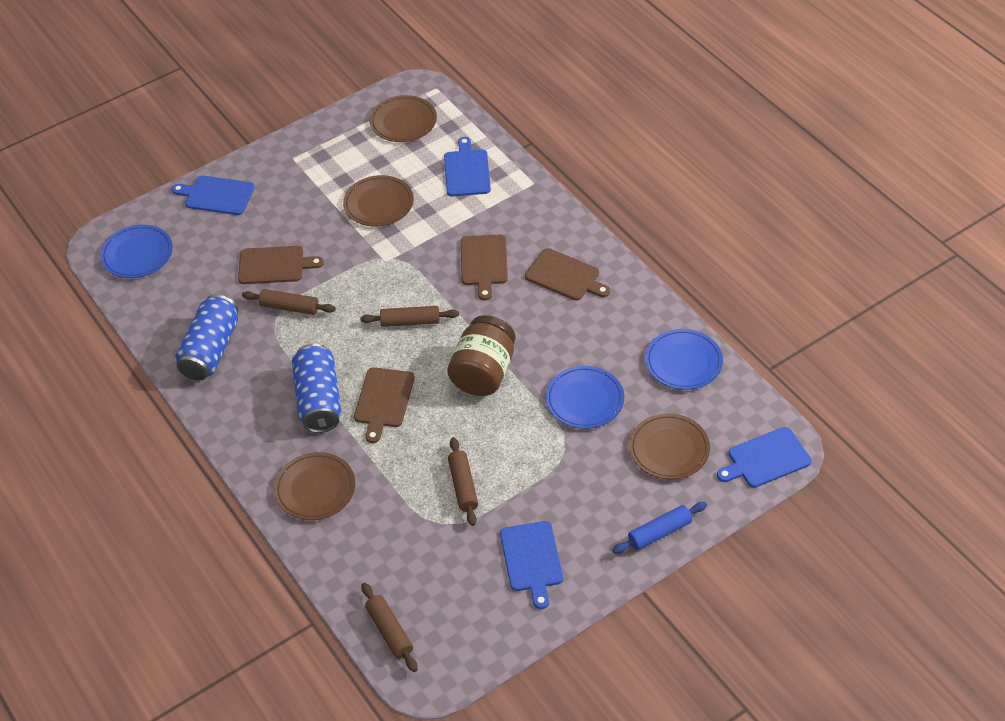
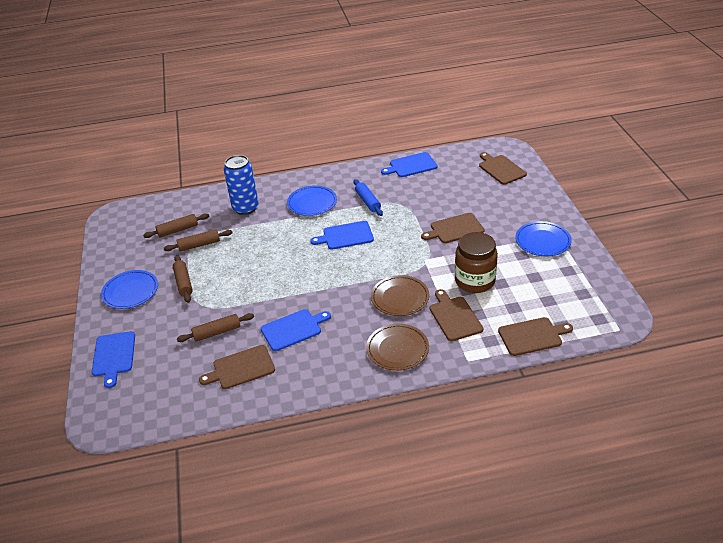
blue can: [175,294,238,380] [292,343,341,433] = 2 -> [224,155,259,215] = 1
brown cutting board: [238,246,324,284] [354,367,415,443] [461,235,508,301] [525,248,610,300] = 4 -> [199,345,275,389] [421,213,485,243] [430,289,483,341] [479,152,527,185] [498,317,573,356] = 5
brown plate: [274,452,355,520] [343,175,414,227] [370,95,437,142] [629,413,710,480] = 4 -> [366,324,429,371] [371,275,429,316] = 2

